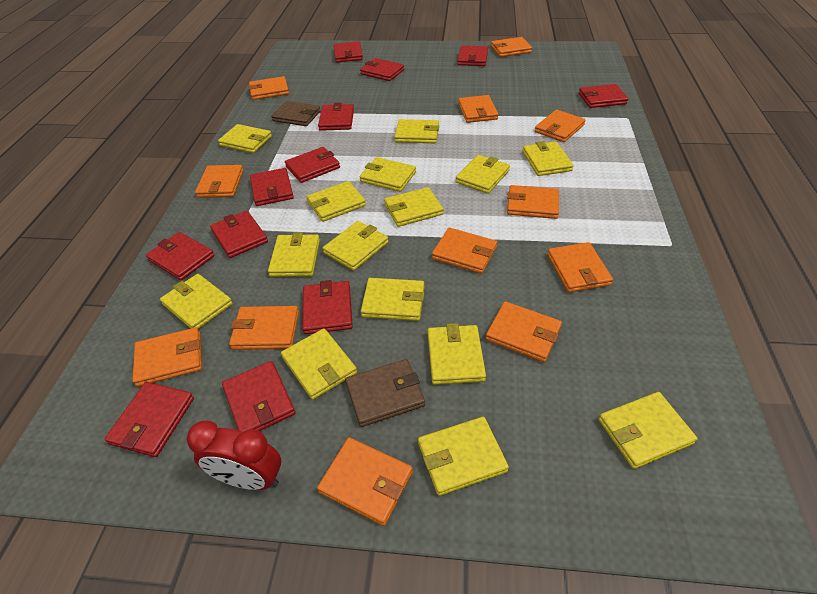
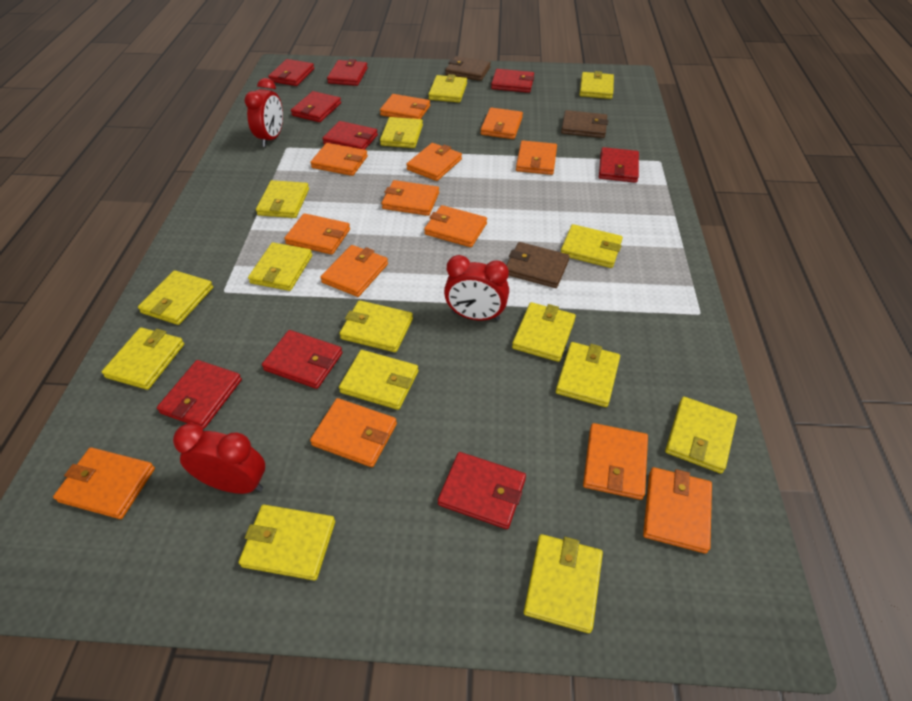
brown wallet: [271,101,321,126] [345,359,425,427] = 2 -> [445,56,491,81] [506,242,570,288] [561,110,608,138] = 3
orange wallet: [132,327,202,387] [195,165,243,198] [229,306,299,350] [248,76,289,100] [317,437,413,526] [432,228,497,274] [458,95,499,123] [486,301,562,362] [491,37,532,57] [507,185,559,219] [535,110,586,142] [547,242,613,292] = 12 -> [53,447,155,519] [284,213,350,255] [310,143,368,176] [310,398,397,467] [321,245,388,297] [380,94,430,119] [382,180,439,216] [406,143,462,181] [424,205,487,247] [481,108,523,139] [516,140,557,175] [583,423,648,500] [643,467,712,553] = 13
red clock: [187,421,281,490] = 1 -> [173,423,265,494] [245,78,283,147] [444,255,509,321] = 3
red wallet: [105,382,194,457] [146,232,214,280] [210,211,268,258] [222,361,295,432] [250,168,294,206] [285,147,340,183] [302,280,353,334] [318,103,354,131] [334,41,363,62] [360,58,404,81] [458,45,488,66] [579,84,628,108] = 12 -> [157,360,242,429] [262,330,342,389] [268,59,314,86] [291,91,341,122] [322,121,378,150] [327,59,368,86] [438,452,526,529] [491,69,534,93] [599,147,639,183] = 9

